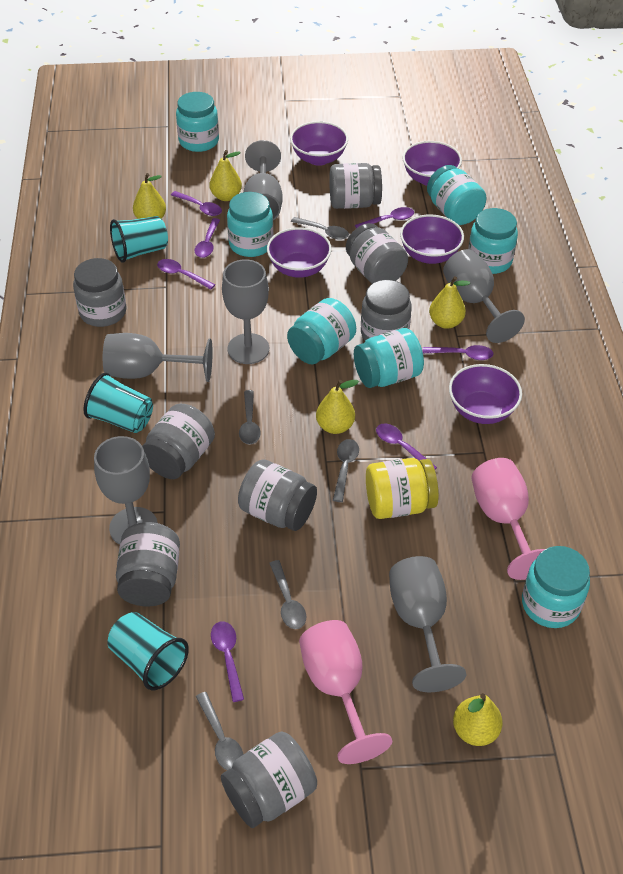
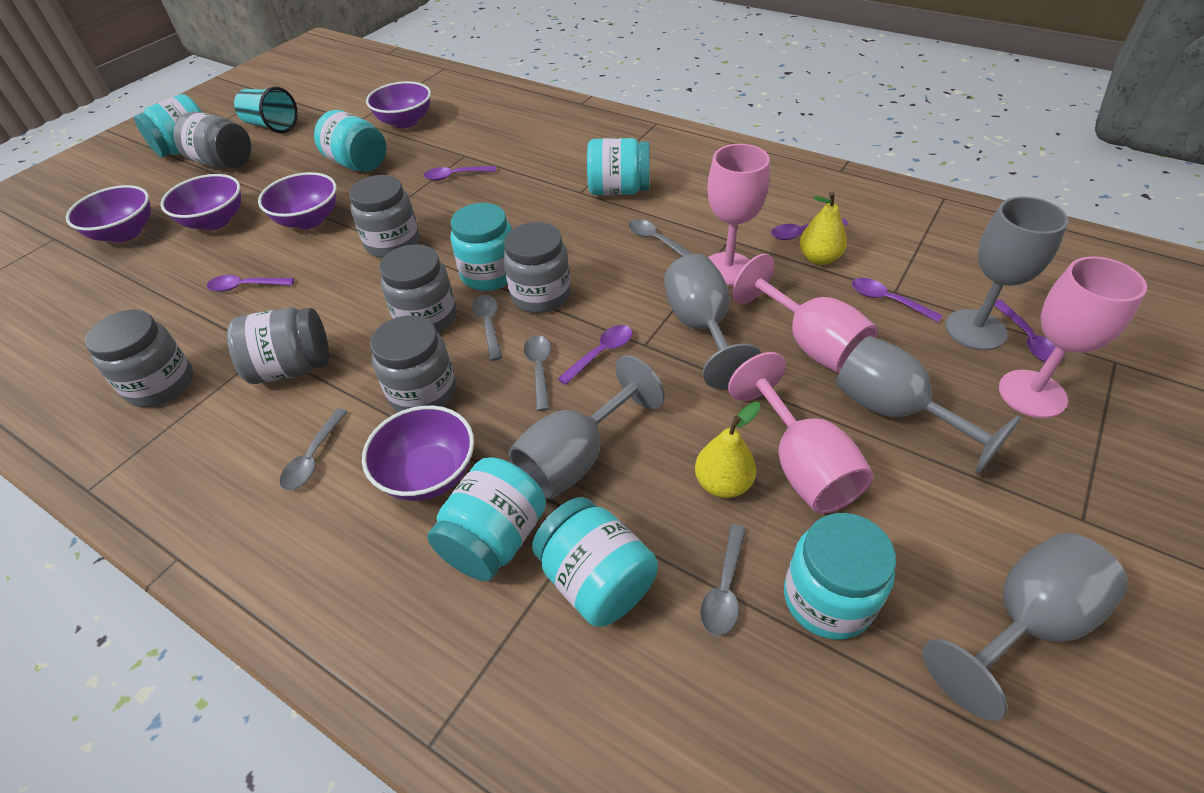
grey goblet: [94,436,158,545] [103,333,213,382] [222,259,269,364] [243,140,282,220] [389,556,467,692] [443,249,525,343] = 6 -> [509,355,665,500] [664,254,761,389] [836,336,1021,475] [923,533,1128,721] [945,197,1069,350] = 5
grey jar: [73,258,127,327] [116,522,180,606] [142,404,215,479] [221,731,317,828] [238,459,317,531] [329,163,382,209] [346,223,408,284] [361,280,412,341] = 8 -> [85,310,194,407] [173,112,251,169] [227,307,329,384] [349,175,419,258] [370,315,456,412] [379,244,456,333] [503,222,571,313] = 7
pink goblet: [299,620,392,764] [471,458,545,580] = 2 -> [708,144,770,286] [728,352,874,514] [732,254,878,374] [999,256,1147,418] = 4
purple spoon: [157,259,215,290] [171,191,222,216] [194,218,220,258] [211,621,244,702] [355,207,414,228] [376,423,437,469] [422,345,493,360] = 7 -> [207,275,294,292] [424,166,496,181] [558,325,633,385] [771,218,848,240] [852,278,943,322] [994,300,1063,362] = 6
turquoise cup: [83,373,153,433] [107,612,189,690] [110,216,168,263] = 3 -> [234,86,298,133] = 1
yellow jar: [366,458,439,519] = 1 -> none = 0
yellow pear: [133,173,166,219] [210,150,242,201] [316,380,359,434] [429,276,470,329] [453,693,503,746] = 5 -> [695,402,761,498] [800,192,847,265] = 2

